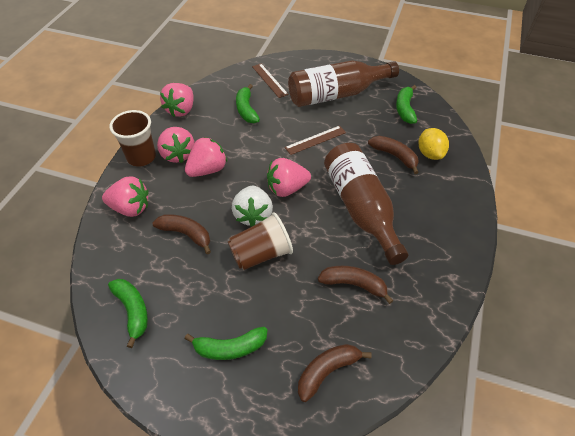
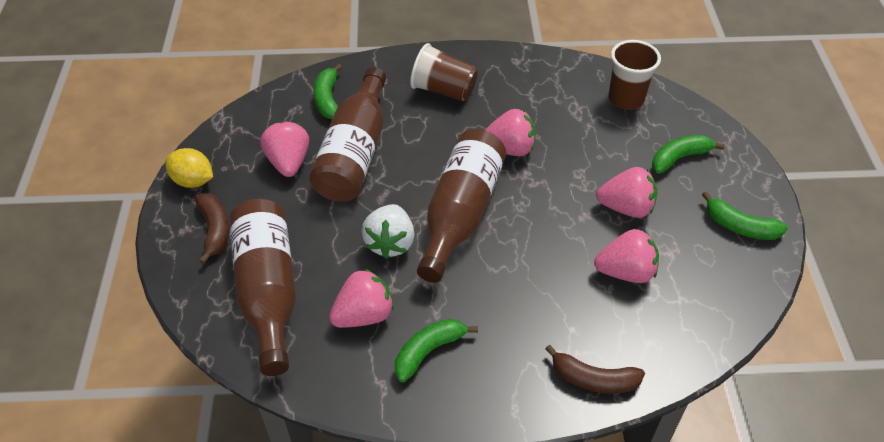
brown banana: [152,214,211,254] [298,344,372,402] [318,266,393,304] [368,136,419,174] = 4 -> [195,193,229,264] [545,345,645,393] = 2
brown bottle: [288,60,399,107] [324,143,408,265] = 2 -> [230,199,296,376] [309,67,386,201] [417,129,506,283] = 3
brown ruler: [252,64,289,98] [285,126,346,155] = 2 -> none = 0

